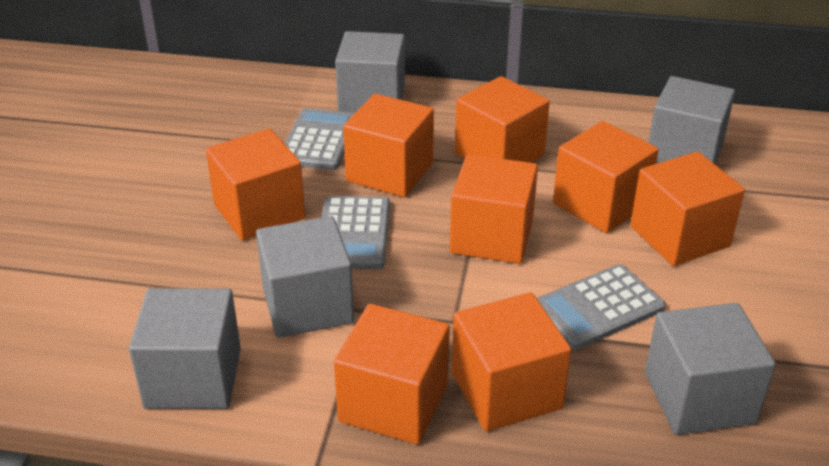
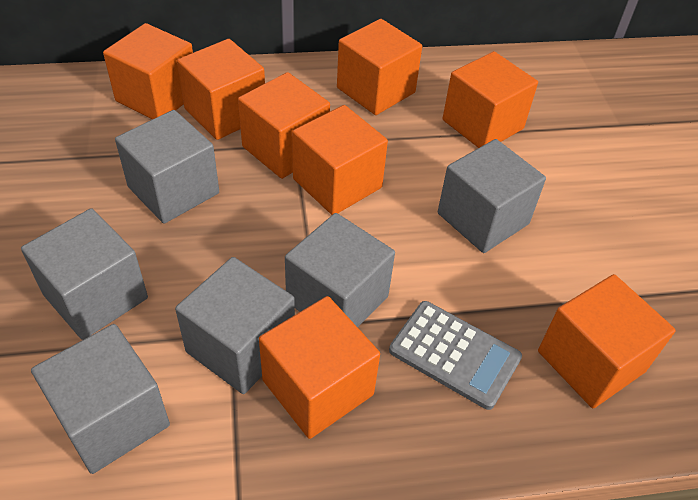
grey calculator: [284,108,355,170] [321,196,390,269] [537,264,665,350] = 3 -> [389,301,522,410] = 1
grey cube: [129,288,241,409] [256,216,354,338] [335,31,405,113] [645,303,776,435] [648,76,735,164] = 5 -> [21,208,148,340] [31,324,170,474] [115,110,219,224] [175,257,295,394] [285,213,395,327] [438,139,546,253] = 6

